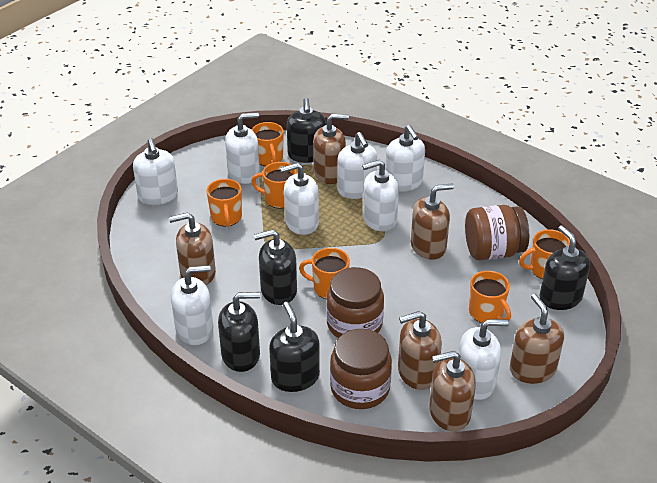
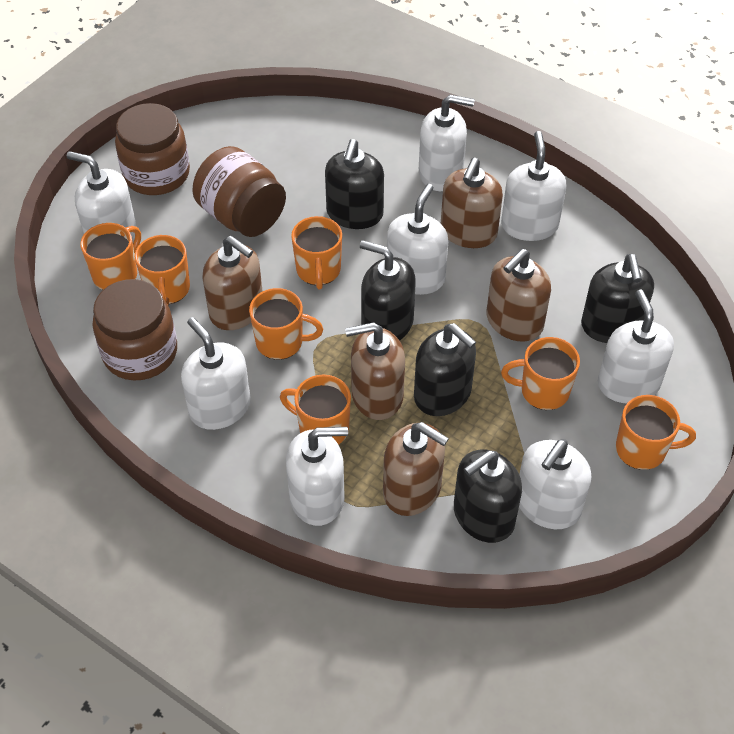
brown soap dispenser: [169,212,216,285] [313,114,349,184] [398,311,442,390] [411,183,454,260] [429,351,476,432] [510,294,564,384] = 6 -> [202,236,262,330] [345,322,405,420] [383,422,449,516] [441,158,503,248] [486,249,551,342] = 5
orange mug: [207,179,242,227] [251,162,297,209] [252,122,284,166] [299,248,350,299] [469,271,511,323] [519,229,570,279] = 6 -> [80,223,141,290] [135,235,190,306] [249,288,323,360] [280,375,351,445] [291,216,342,290] [501,337,580,410] [616,395,696,470] = 7

